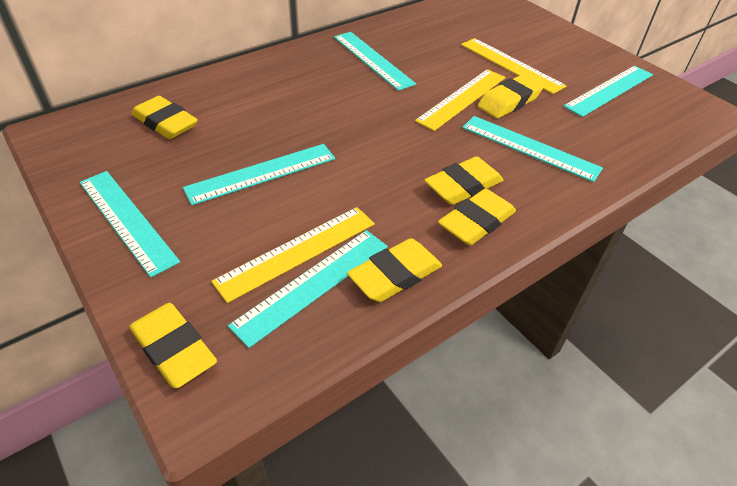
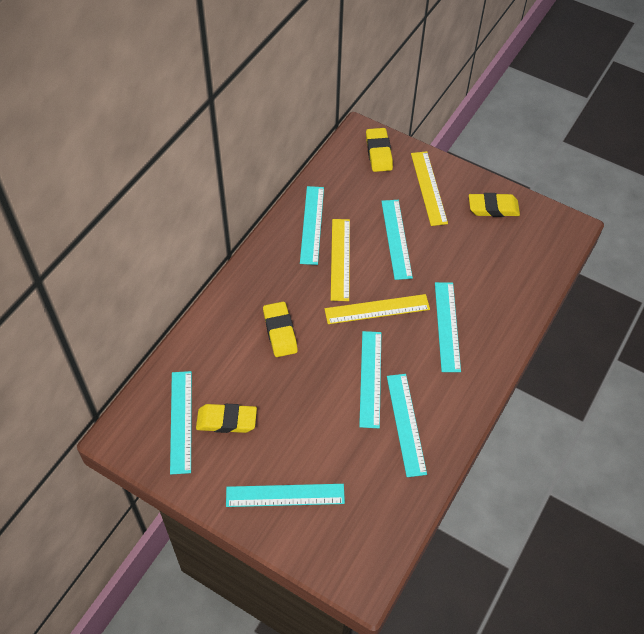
turquoise ruler: [80,171,180,278] [183,144,335,205] [228,230,388,348] [334,32,416,91] [462,116,603,182] [563,66,653,117] = 6 -> [170,371,192,474] [226,484,345,507] [300,186,324,265] [359,331,381,428] [381,200,413,280] [387,374,427,477] [435,282,461,372] = 7
yellow eraser: [129,303,217,388] [132,96,198,139] [347,238,442,302] [424,157,503,205] [438,189,516,245] [478,74,544,118] = 6 -> [196,404,257,433] [263,302,298,357] [366,128,393,172] [469,193,520,217] = 4

